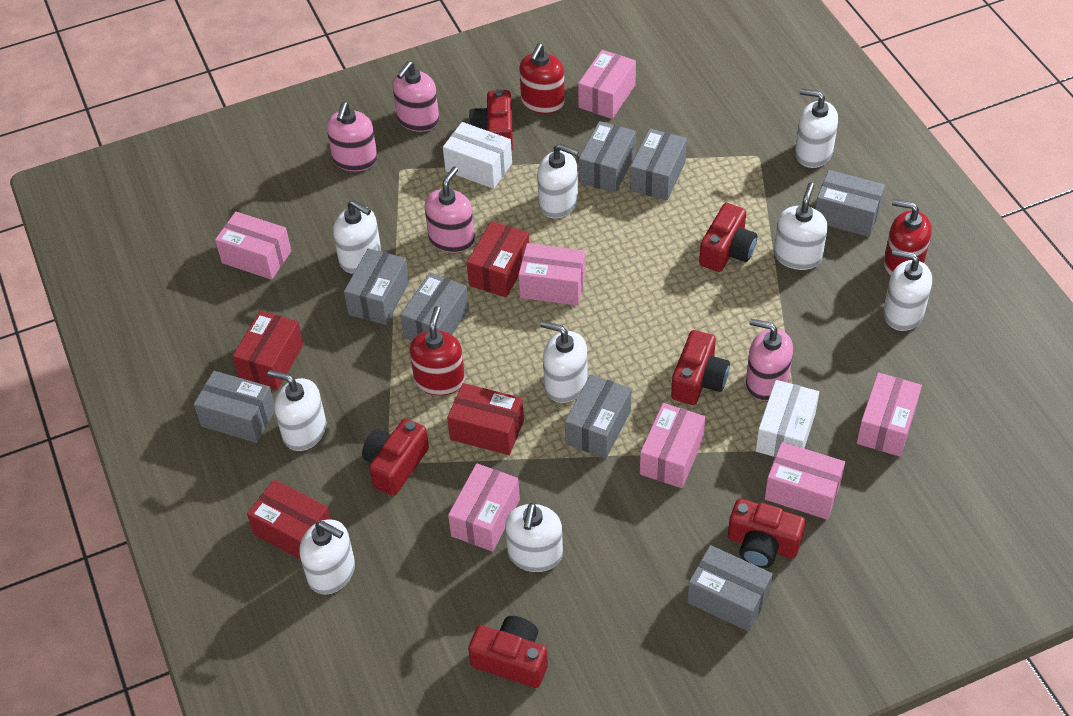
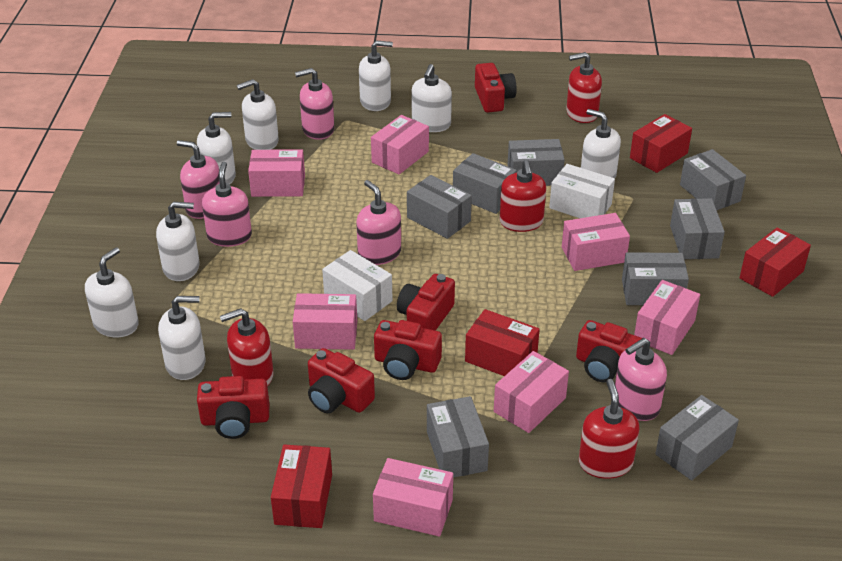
pink soap dispenser: [326,102,377,171] [393,61,439,132] [425,167,475,253] [746,319,793,401] = 4 -> [177,140,220,219] [202,162,252,247] [295,68,334,140] [356,180,401,265] [615,338,667,421] = 5
red soap dispenser: [410,306,465,395] [519,44,565,114] [884,199,932,276] = 3 -> [220,308,273,386] [500,159,546,232] [566,52,602,123] [579,379,640,479] = 4
white soap dispenser: [268,370,326,451] [299,519,355,595] [333,200,381,274] [505,503,563,572] [537,144,579,219] [540,321,588,403] [774,182,828,270] [795,89,838,168] [883,249,932,331] = 9 -> [85,247,139,337] [156,202,200,281] [158,296,206,380] [197,112,236,184] [237,79,279,150] [359,41,393,111] [412,64,452,132] [581,109,621,178] = 8

